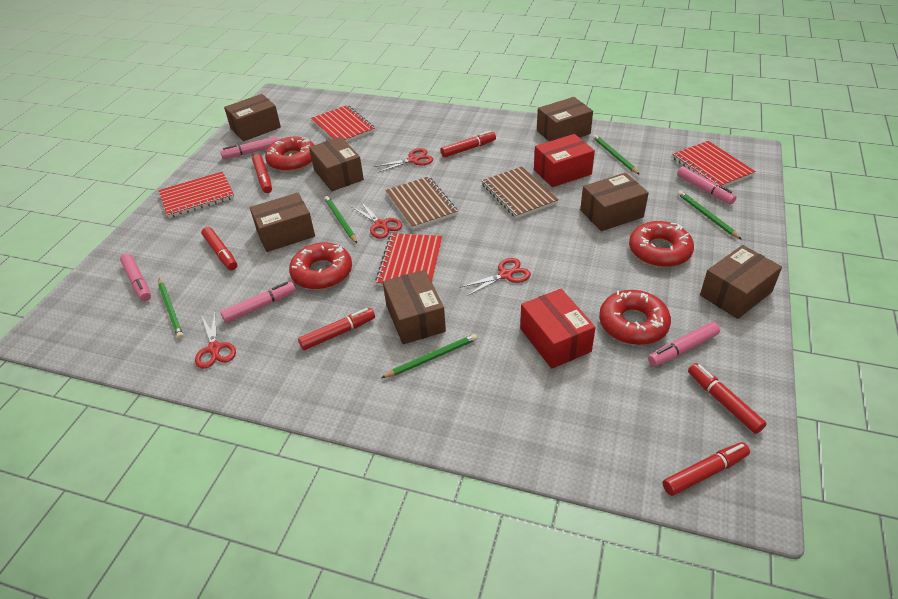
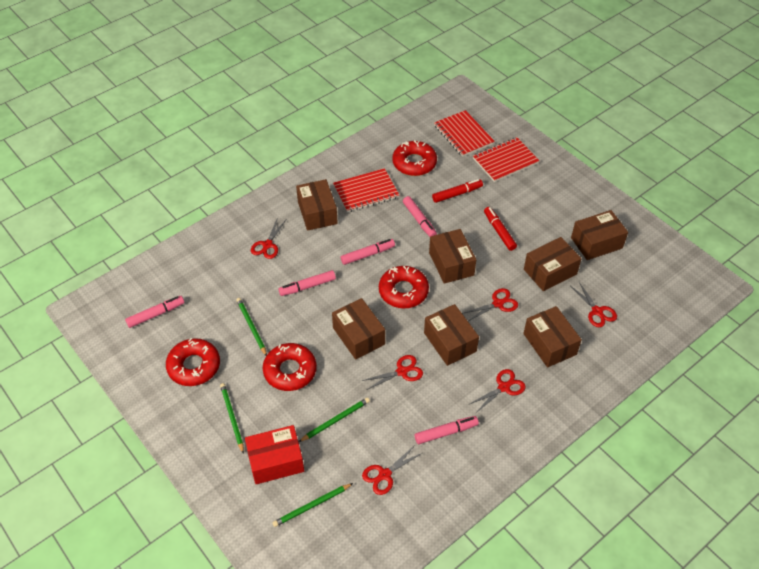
brown notebook: [385,176,458,230] [481,167,559,219] = 2 -> none = 0
green pencil: [158,279,184,339] [324,196,357,243] [381,334,477,378] [593,135,640,175] [678,191,742,240] = 5 -> [220,383,244,454] [236,298,267,356] [272,483,353,527] [299,397,370,442] = 4
red box: [520,289,596,369] [534,134,595,187] = 2 -> [245,425,304,484] = 1
red marker: [201,227,237,270] [252,154,272,193] [298,308,375,350] [441,131,496,157] [663,442,750,496] [688,363,767,434] = 6 -> [432,179,483,203] [484,207,517,251] = 2
red notebook: [159,171,234,218] [311,105,375,142] [375,233,442,286] [672,141,756,187] = 4 -> [333,168,399,212] [434,110,495,157] [473,137,540,182] = 3
red scissors: [195,313,236,369] [352,202,402,238] [374,148,433,173] [461,258,531,296] = 4 -> [251,217,286,259] [362,355,423,390] [362,445,422,495] [462,288,518,321] [468,369,526,413] [571,282,617,327] = 6

